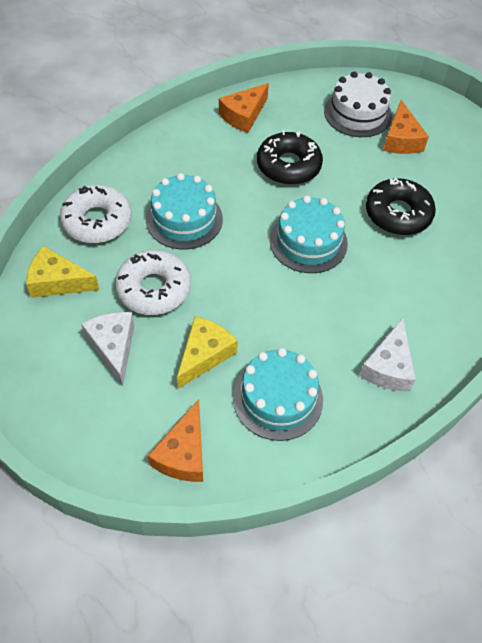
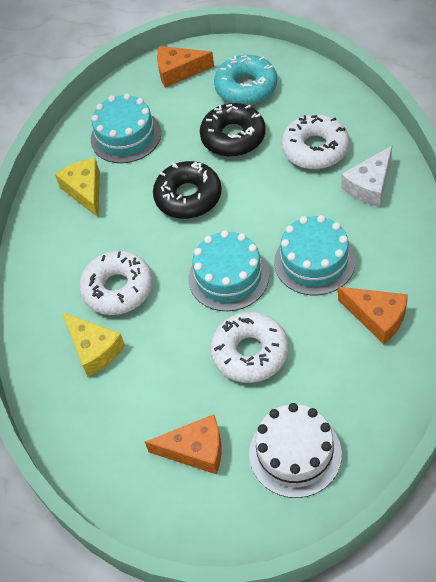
turquoise donut: none = 0 -> [214,55,277,105] = 1
white cheese: [81,312,135,386] [359,318,416,391] = 2 -> [341,146,392,207] = 1
white donut: [60,185,132,243] [115,250,191,315] = 2 -> [79,251,153,315] [210,312,289,383] [281,114,349,169] = 3

